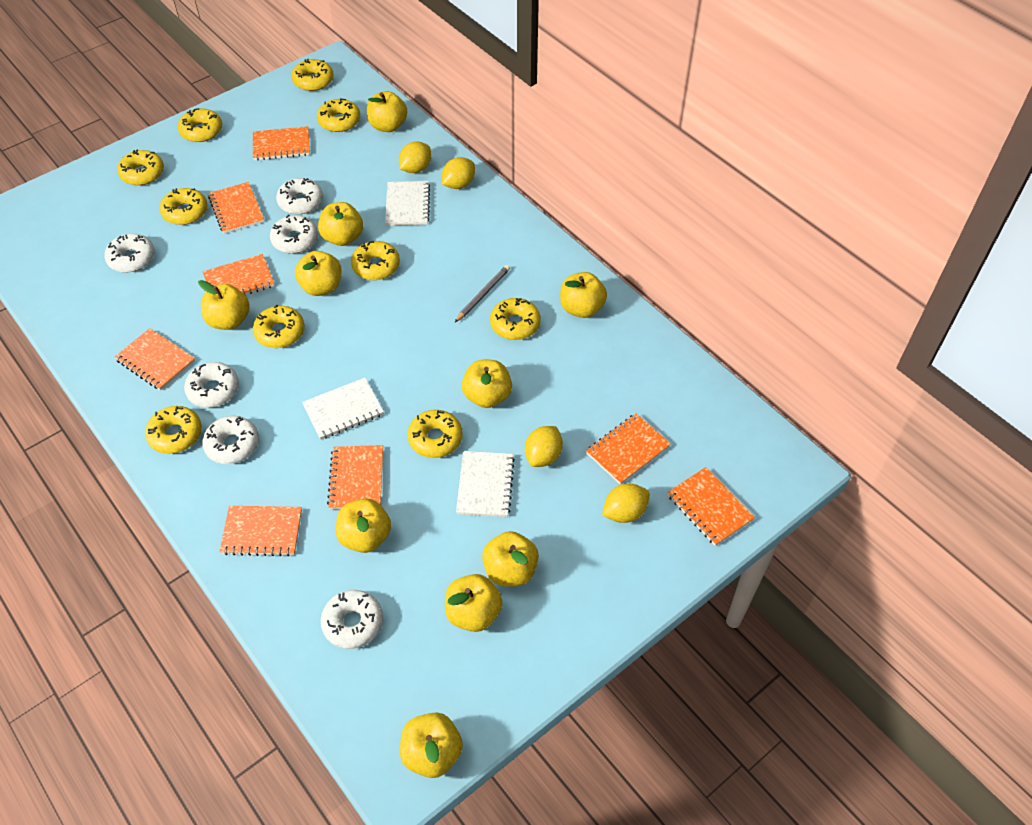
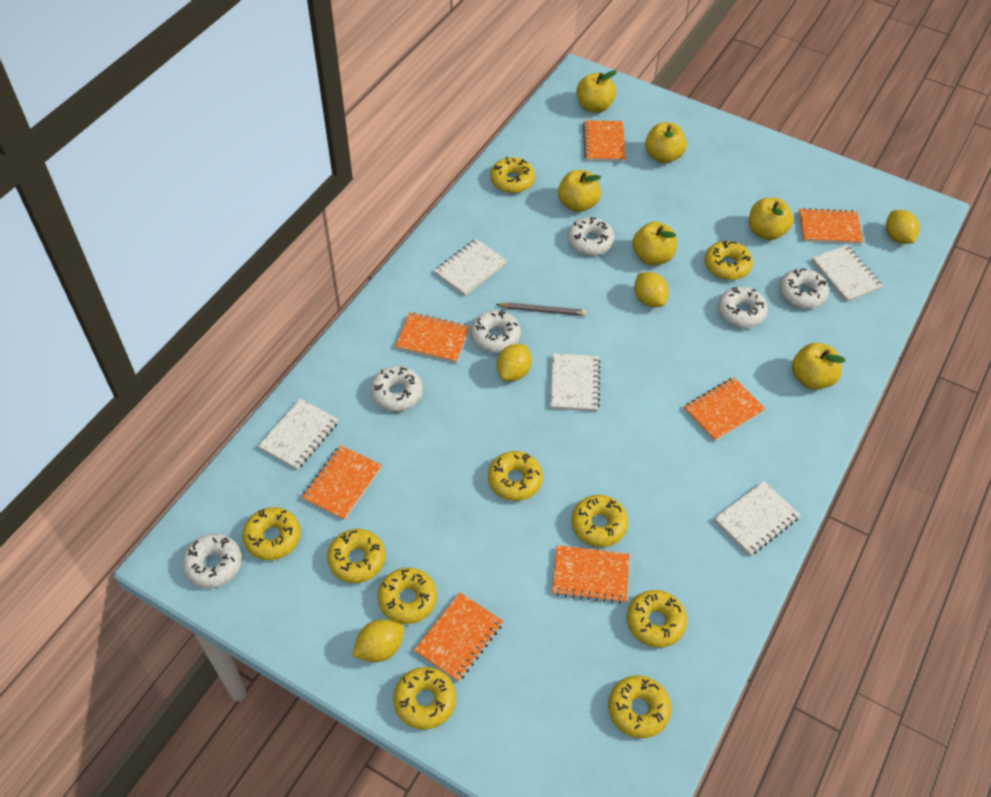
orange notebook: [115,328,195,390] [203,254,275,295] [208,182,264,234] [219,506,302,556] [253,126,310,161] [327,445,383,510] [586,413,671,485] [667,467,755,546] = 8 -> [302,445,382,520] [395,312,470,363] [414,592,503,682] [552,545,630,604] [583,120,626,161] [684,377,765,441] [799,208,863,244] = 7
white notebook: [302,378,384,440] [385,181,430,225] [456,451,515,517] = 3 -> [258,399,338,470] [434,239,507,296] [550,353,600,412] [714,481,800,556] [812,245,883,302] = 5
yellow apple: [198,280,250,330] [295,251,341,296] [318,202,363,246] [336,499,391,553] [367,91,407,132] [400,712,463,778] [445,574,502,632] [462,360,512,408] [482,531,539,586] [560,272,607,318] = 10 -> [558,170,601,212] [576,70,617,113] [632,222,677,265] [645,122,687,163] [749,198,794,240] [792,343,846,390] = 6

